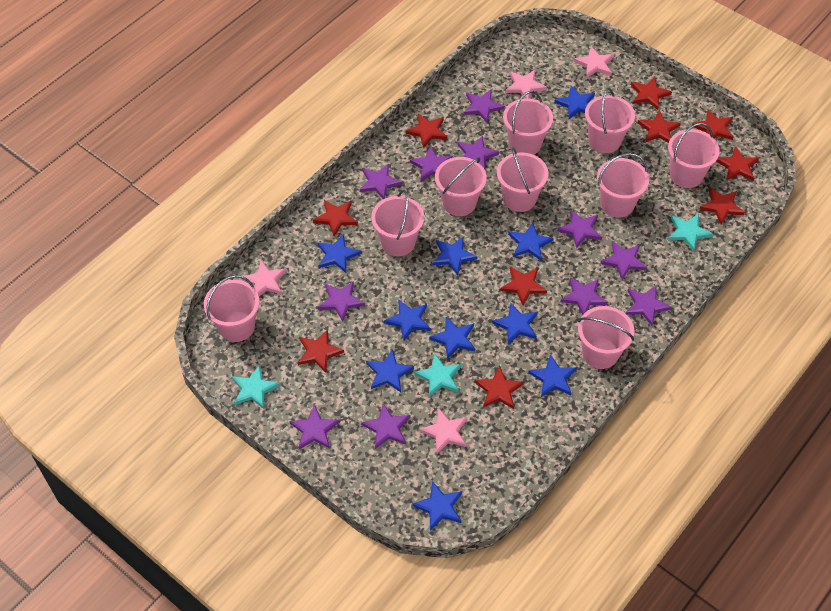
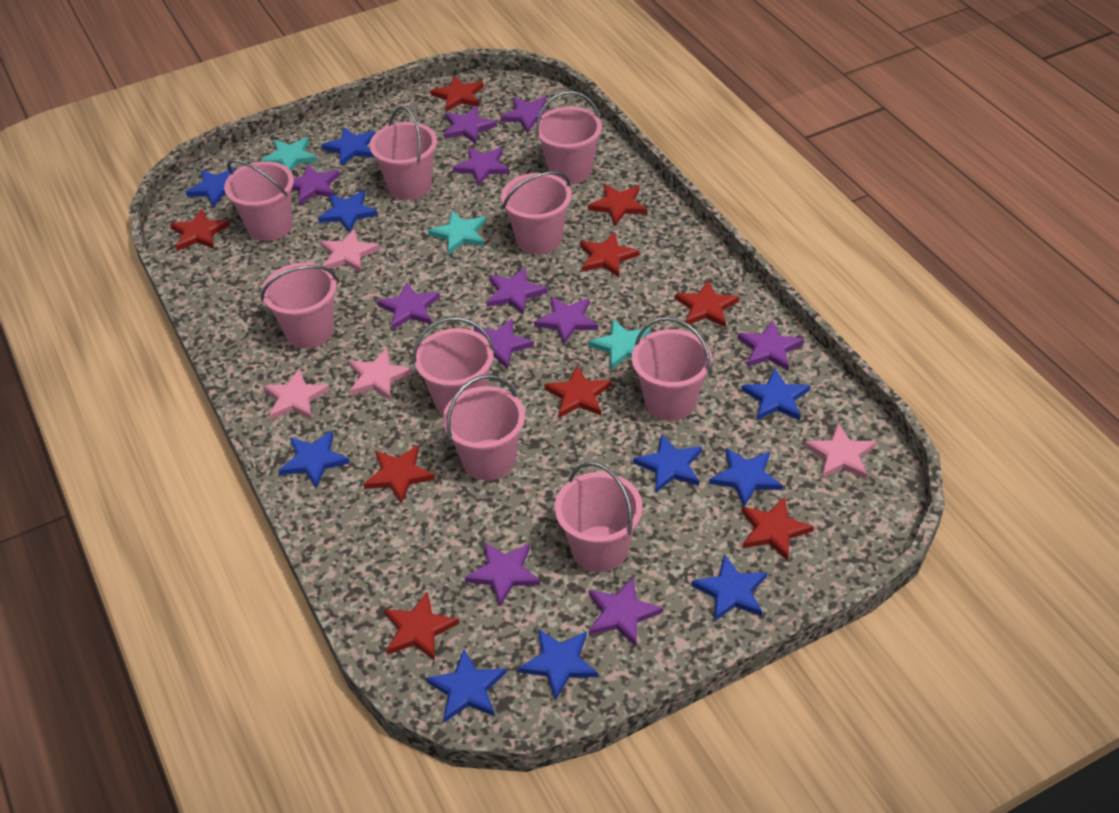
red star: [297,330,344,373] [313,200,358,236] [405,114,447,148] [475,366,524,409] [500,267,547,306] [631,77,672,110] [637,111,681,143] [692,109,733,140] [699,188,745,225] [716,146,759,181] = 10 -> [170,209,230,251] [363,445,435,504] [384,591,460,661] [431,76,484,112] [544,365,612,418] [580,232,639,277] [588,184,647,225] [675,280,739,328] [741,497,814,561] = 9

